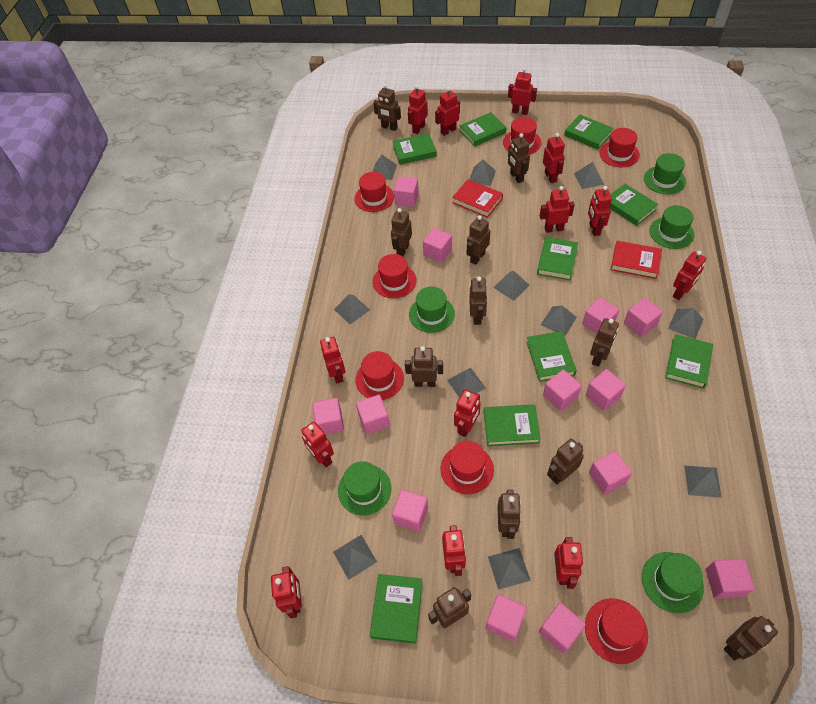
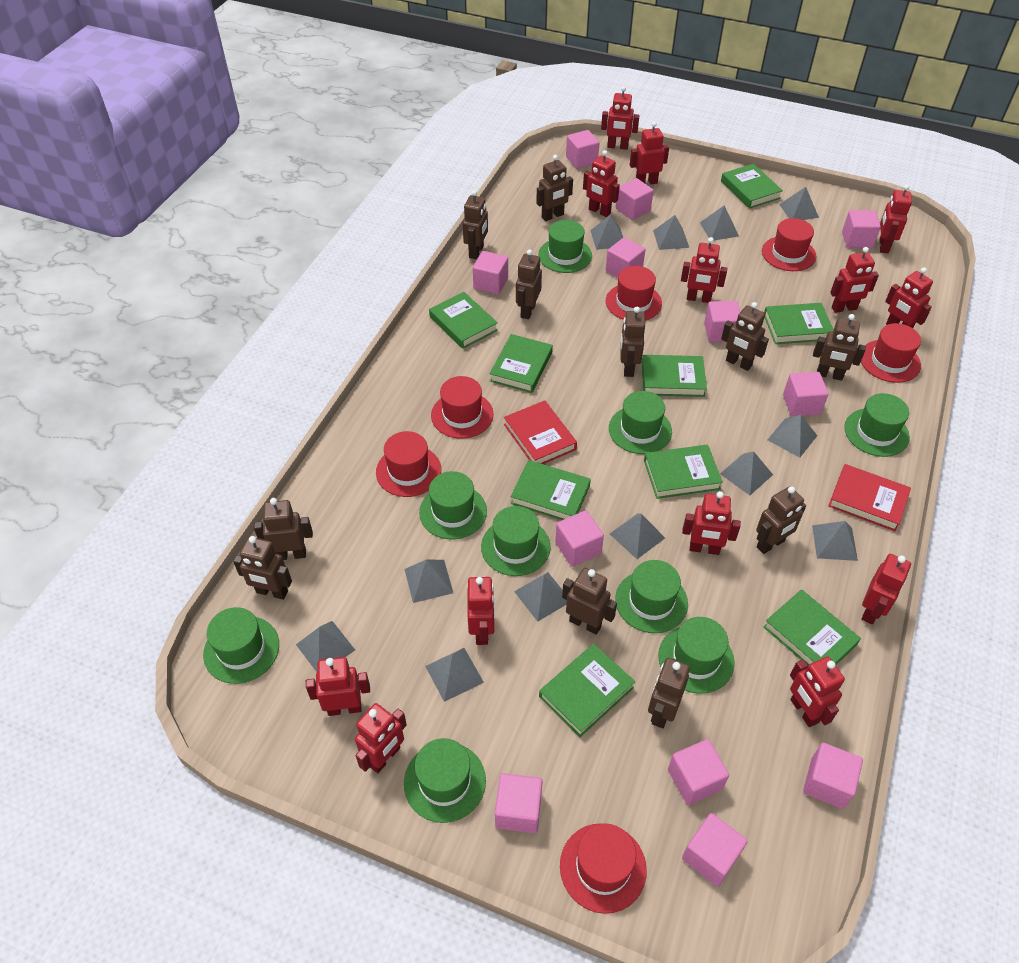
green hat: [338,461,391,516] [409,287,455,333] [642,552,704,613] [644,153,686,194] [650,205,694,249] = 5 -> [203,607,279,684] [404,738,486,823] [419,471,487,539] [481,506,551,576] [538,220,592,273] [609,391,672,454] [615,560,688,633] [658,617,734,694] [844,393,910,457] = 9
grey pyramid: [333,535,377,580] [334,294,370,324] [372,155,397,180] [447,368,486,398] [469,160,496,186] [488,548,531,590] [493,270,529,301] [541,306,577,336] [574,162,604,189] [668,308,704,339] [684,466,722,498] = 11 -> [296,621,355,672] [405,560,453,603] [425,648,484,702] [514,572,567,622] [590,214,623,250] [610,513,665,559] [653,215,689,250] [700,205,739,240] [720,451,773,495] [767,414,817,458] [779,187,819,220] [812,521,858,561] = 12
pink cube: [312,398,344,435] [356,395,390,434] [392,489,428,532] [394,176,419,207] [423,228,452,263] [486,594,527,642] [539,603,586,654] [543,370,582,411] [582,297,619,334] [586,369,626,411] [589,451,632,495] [624,298,663,337] [706,558,755,599] = 13 -> [473,251,508,294] [495,773,543,833] [555,510,604,567] [566,130,599,169] [606,237,645,278] [616,178,654,220] [668,739,729,805] [682,813,748,886] [704,301,740,342] [783,372,829,417] [803,743,863,809] [842,210,881,248] = 12
red hat: [354,172,394,212] [355,351,404,400] [373,254,417,298] [440,441,494,494] [503,117,541,155] [585,598,648,664] [599,128,640,167] = 7 -> [376,431,441,497] [431,376,493,439] [560,823,647,914] [606,266,662,321] [762,218,816,271] [861,323,921,383] = 6

